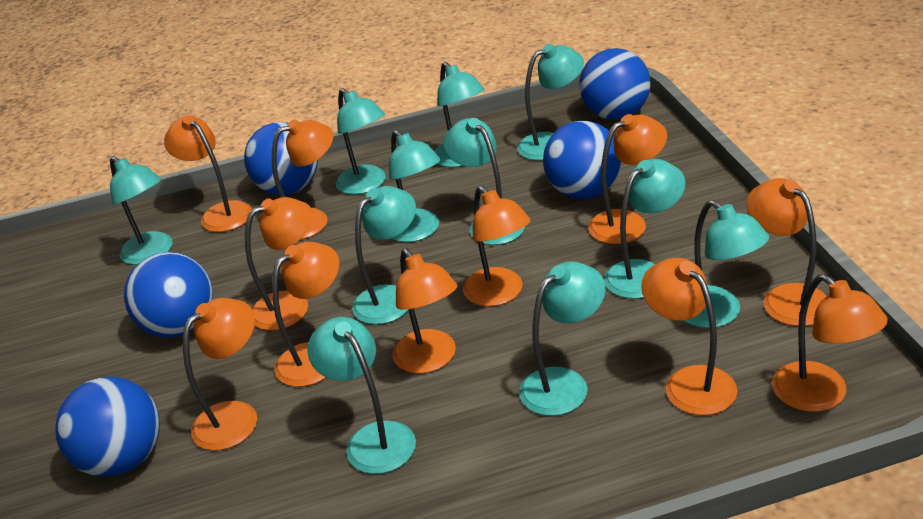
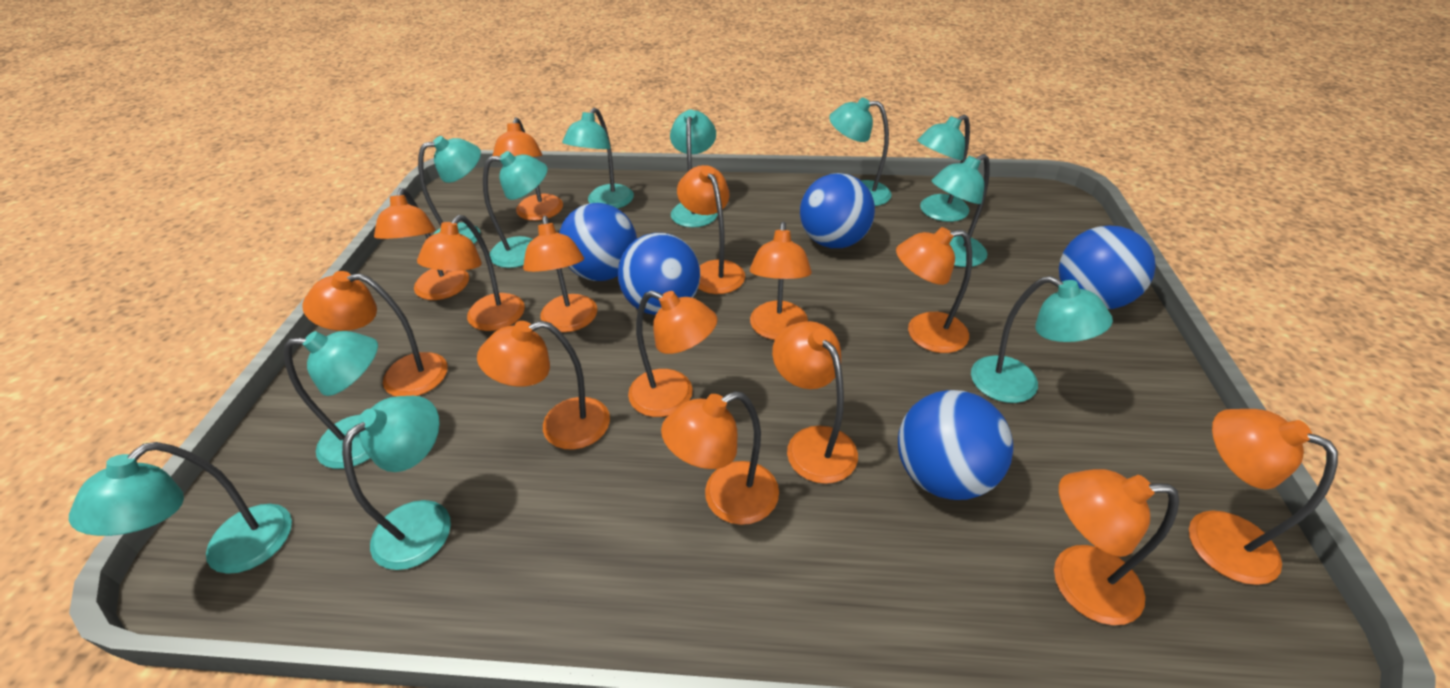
orange lamp: [164,115,252,232] [183,298,257,451] [245,197,313,331] [272,119,334,240] [272,242,339,387] [392,248,457,373] [463,186,530,306] [588,114,667,244] [641,258,738,415] [746,178,827,326] [772,274,888,412] = 11 -> [302,271,448,396] [374,188,469,300] [417,215,525,331] [477,321,610,450] [493,117,563,221] [523,216,597,332] [628,290,717,417] [661,391,779,525] [677,165,745,294] [750,222,812,340] [772,321,858,484] [896,227,972,353] [1054,469,1179,625] [1189,409,1338,585] = 14

